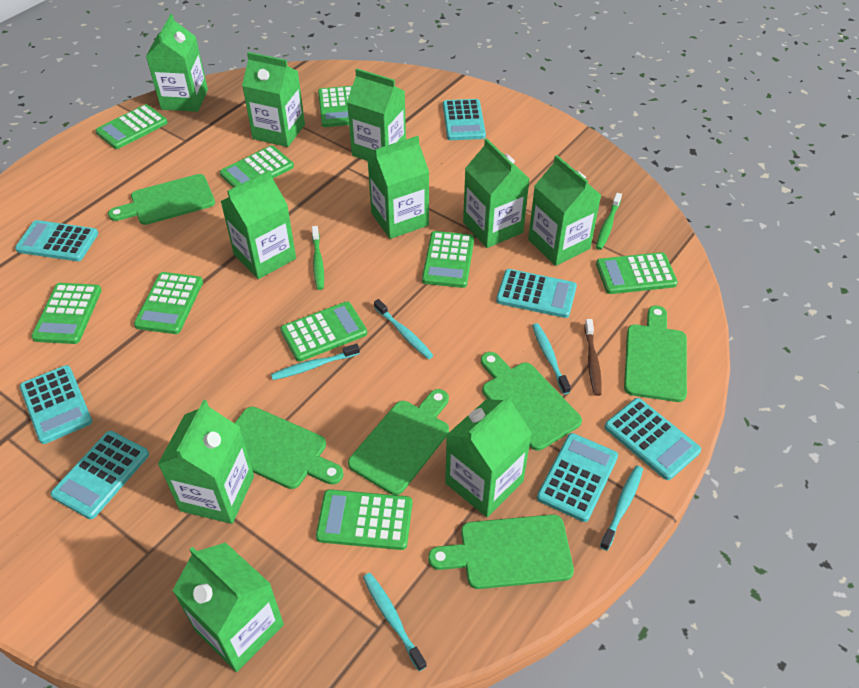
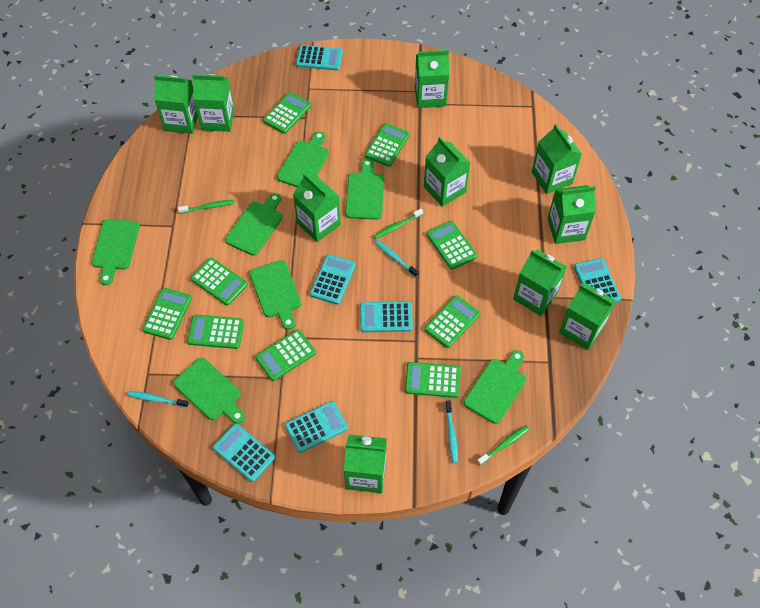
brown toothbrush: [584,319,602,396] = 1 -> none = 0
green cutting board: [108,174,215,225] [234,407,344,489] [348,389,449,495] [428,514,574,589] [481,352,582,451] [624,306,687,402] = 6 -> [92,219,140,285] [173,358,245,424] [225,193,282,256] [249,260,301,330] [277,131,329,187] [345,158,385,220] [464,350,526,424] = 7
green toothbrush: [312,226,324,290] [596,193,622,250] = 2 -> [178,200,235,214] [374,209,423,239] [477,425,529,465] = 3
turquoise calculator: [15,220,98,261] [20,365,92,444] [50,431,149,519] [443,99,486,140] [496,269,577,318] [537,433,618,522] [605,398,701,480] = 7 -> [213,424,276,482] [285,401,348,453] [296,45,343,71] [310,254,356,305] [360,301,413,332] [574,258,621,303] = 6
turquoise toothbrush: [271,344,360,380] [363,573,427,671] [374,299,433,359] [532,323,571,394] [600,465,643,551] = 5 -> [127,391,189,408] [374,240,419,277] [445,401,458,463] = 3

